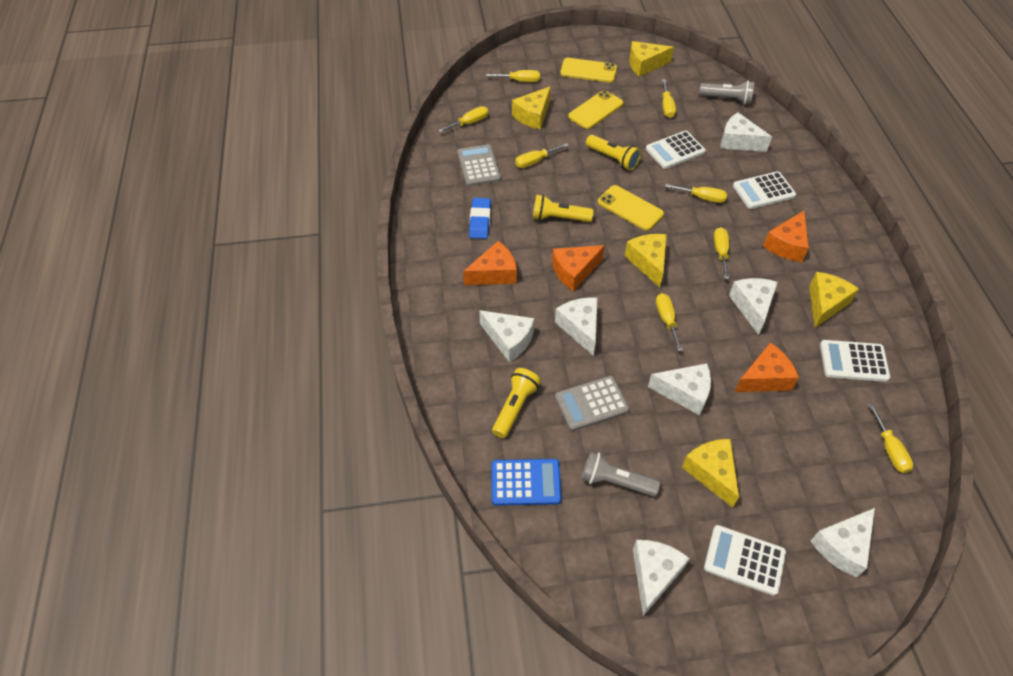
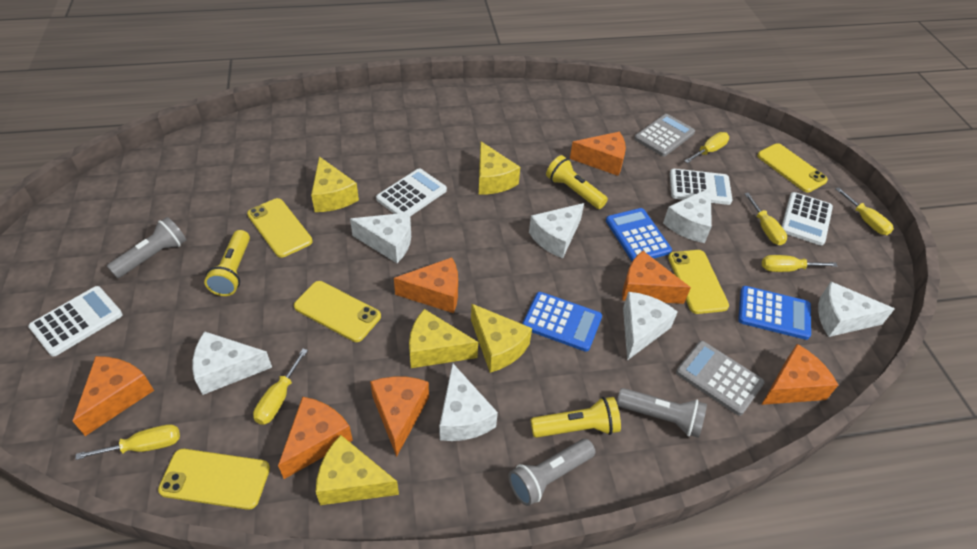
blue calculator: [491,459,562,506] = 1 -> [522,292,602,352] [606,208,672,261] [738,286,811,340] = 3
blue eraser: [469,198,491,239] = 1 -> none = 0
grey flashlight: [582,451,660,497] [699,81,754,105] = 2 -> [107,217,186,278] [508,439,595,506] [617,388,707,438] = 3
orange cheese: [463,241,517,285] [552,245,605,291] [735,343,799,392] [763,211,809,262] = 4 -> [73,356,154,436] [278,397,353,479] [370,376,429,457] [394,257,458,313] [570,132,626,176] [622,251,691,304] [761,344,838,405] = 7
yellow phone: [560,58,617,82] [568,90,623,129] [598,185,664,231] = 3 -> [158,449,270,510] [247,198,313,258] [294,281,381,342] [668,250,729,314] [757,143,828,192] = 5
yellow screwdriver: [438,106,489,133] [486,70,540,82] [515,143,569,168] [656,293,683,351] [662,79,676,118] [665,184,727,203] [714,227,729,279] [868,404,913,473] = 8 -> [75,424,180,460] [253,349,308,425] [684,132,729,163] [744,193,787,245] [762,255,837,272] [835,187,894,235] = 6

